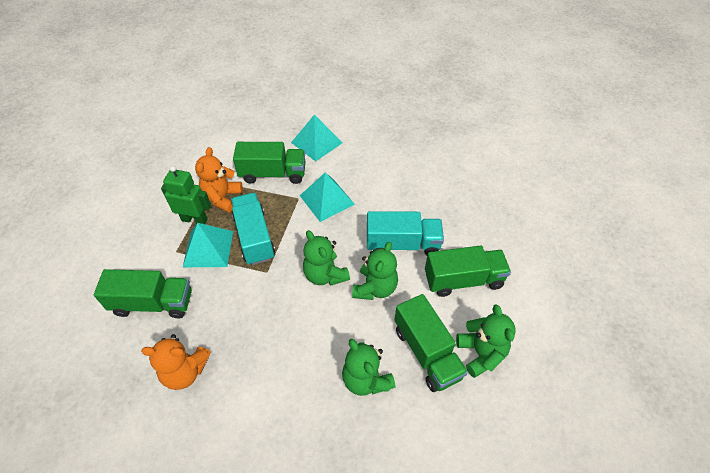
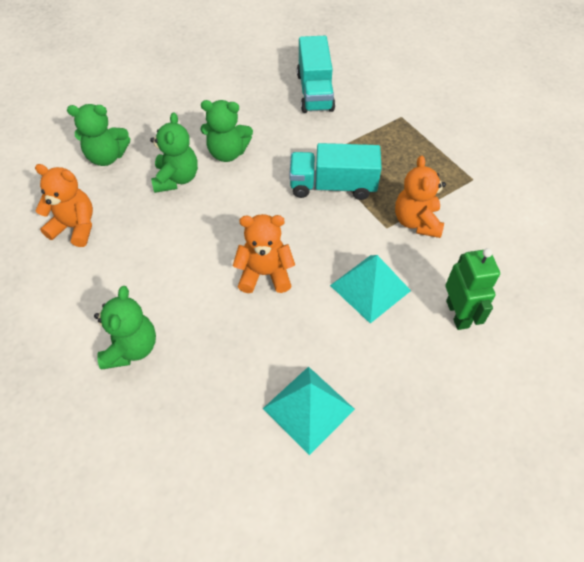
green truck: [94,269,192,319] [233,142,305,184] [394,294,468,392] [425,245,511,297] = 4 -> none = 0
orange teddy bear: [141,334,211,390] [195,147,243,213] = 2 -> [35,164,93,247] [233,214,295,293] [395,156,446,238] = 3
turquoise pyramid: [183,223,233,267] [291,114,343,162] [300,173,355,222] = 3 -> [263,366,355,455] [330,255,411,324] = 2

